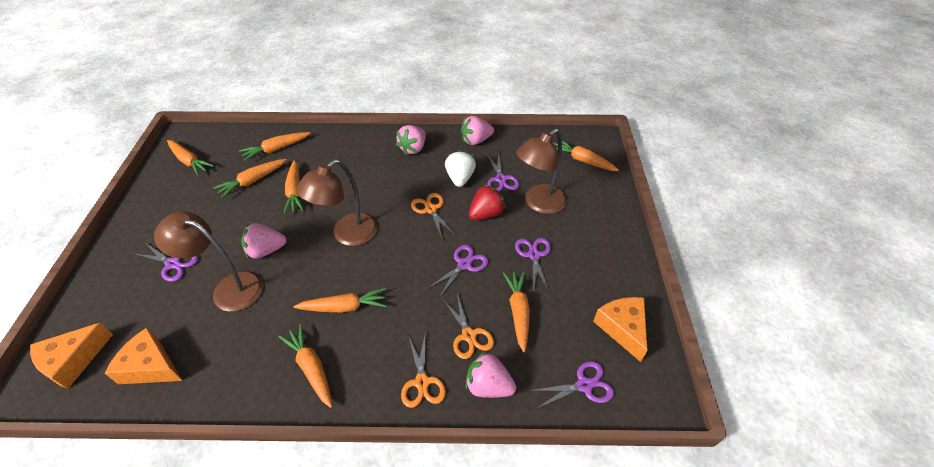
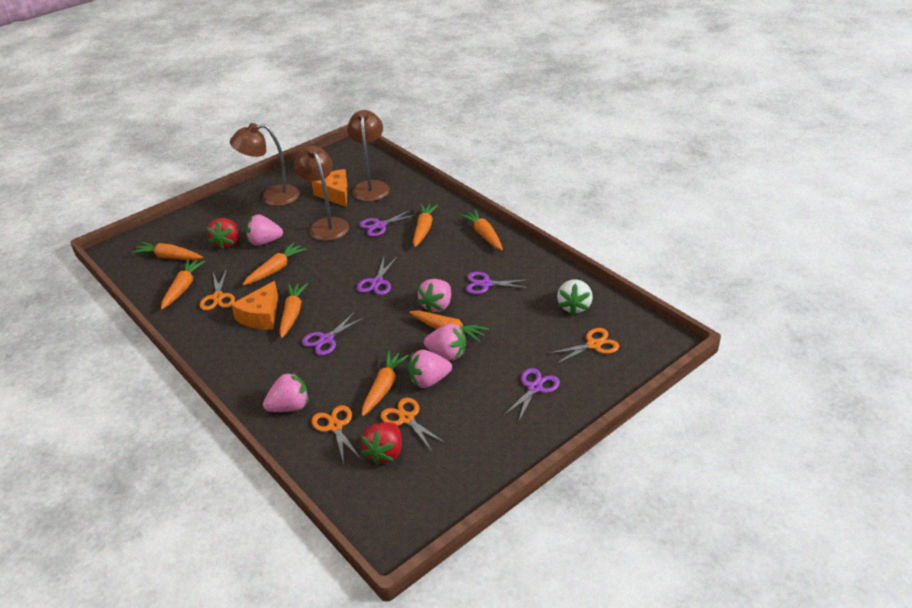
orange cheese: [30,323,113,389] [104,328,183,384] [593,297,648,362] = 3 -> [231,281,278,330] [311,169,347,207] = 2
orange scissors: [401,336,446,408] [411,193,455,238] [442,293,494,359] = 3 -> [200,269,235,311] [311,405,361,464] [381,398,445,451] [548,328,619,364] = 4
pink strawberry: [241,223,287,259] [396,125,426,155] [461,116,494,145] [466,351,516,398] = 4 -> [245,214,283,246] [263,372,309,412] [408,350,452,388] [417,279,451,313] [424,324,466,361] = 5
red strawberry: [469,184,506,220] = 1 -> [206,218,238,250] [361,422,402,466] = 2

